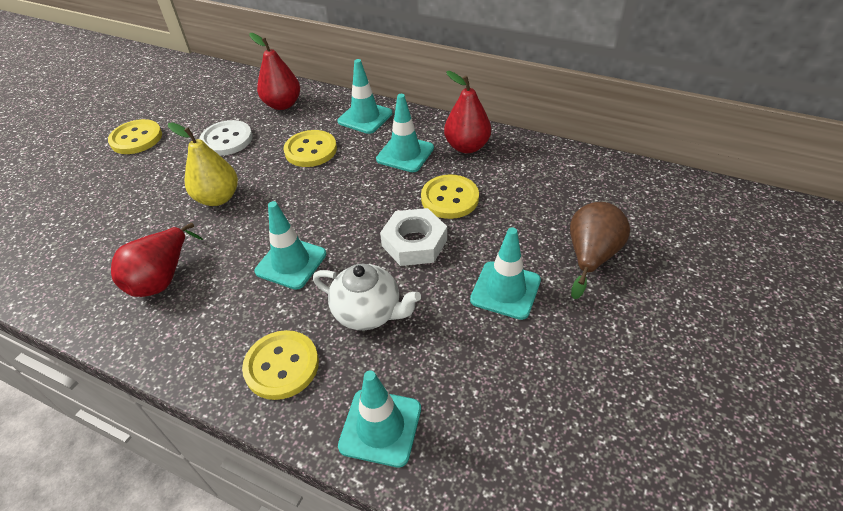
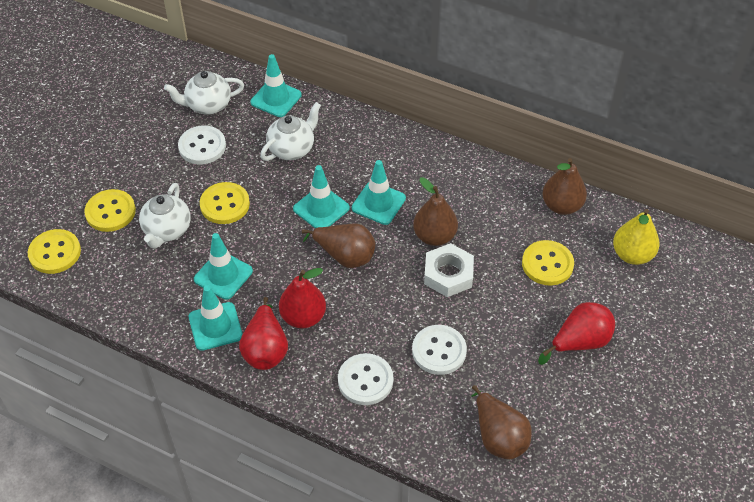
brown pear: [570,202,630,299] = 1 -> [302,224,375,268] [413,177,458,246] [471,385,532,459] [542,158,587,215] = 4
white button: [200,120,253,156] = 1 -> [178,125,226,164] [338,353,393,405] [412,325,467,375] = 3
white teapot: [313,264,421,330] = 1 -> [139,183,191,249] [164,71,244,115] [260,102,321,161] = 3

